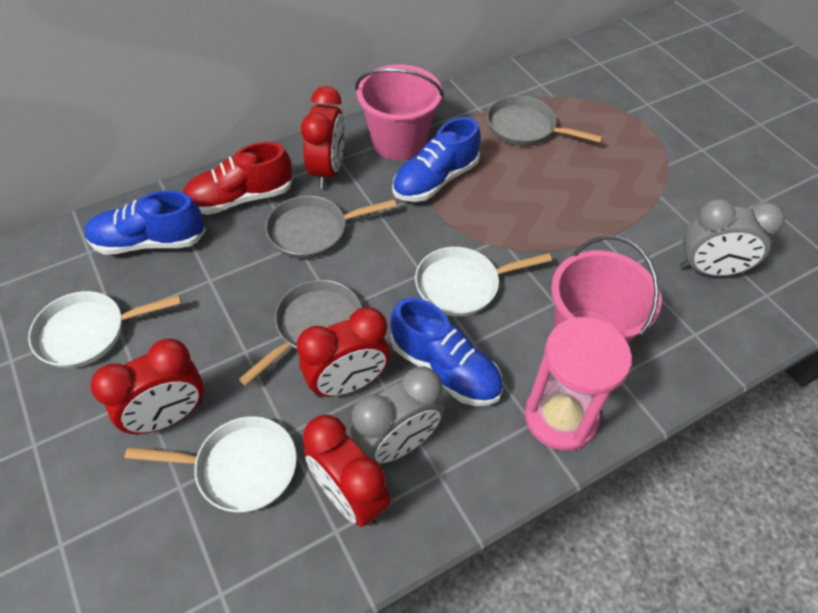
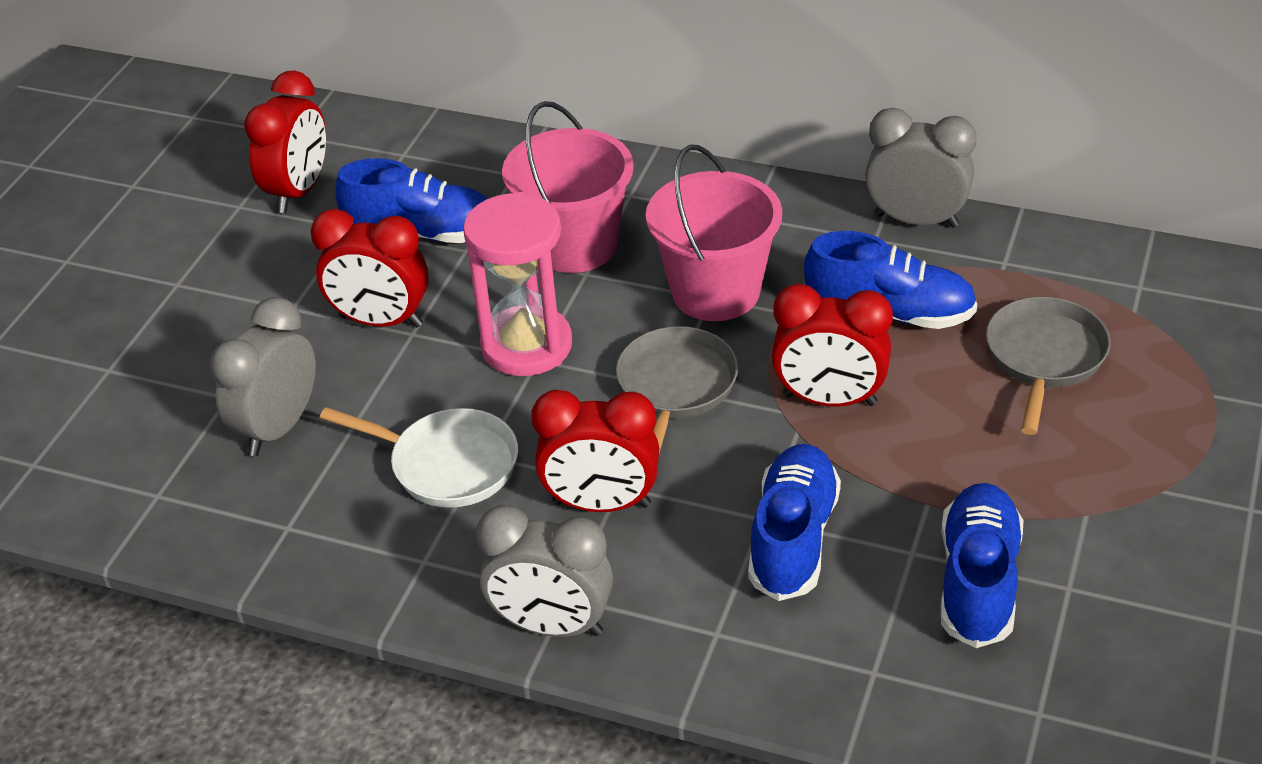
blue shoe: [84,190,206,255] [391,297,503,406] [392,117,481,202] = 3 -> [335,158,488,243] [748,444,841,601] [804,231,977,329] [941,483,1023,648] = 4
grey clock: [351,366,444,464] [680,198,785,276] = 2 -> [210,297,316,456] [476,505,613,637] [865,108,976,228] = 3
grey pan: [239,280,362,386] [265,196,396,259] [487,96,603,146] = 3 -> [616,326,738,453] [986,297,1111,435] = 2
red shoe: [183,142,293,215] = 1 -> none = 0
white pan: [28,291,181,368] [125,416,297,512] [415,247,552,317] = 3 -> [320,407,518,508] = 1

